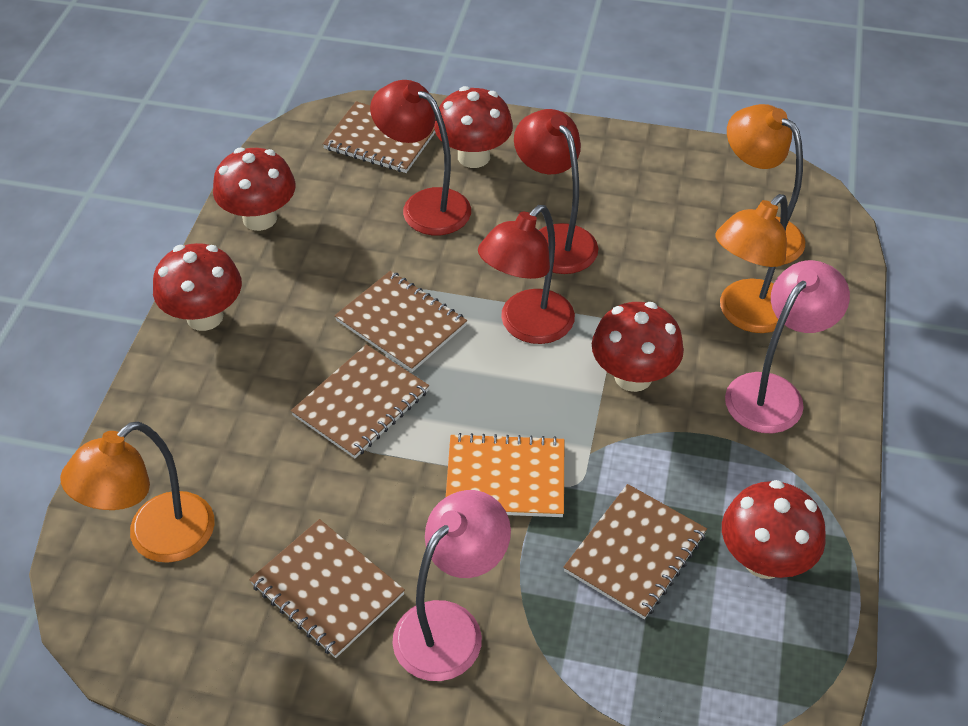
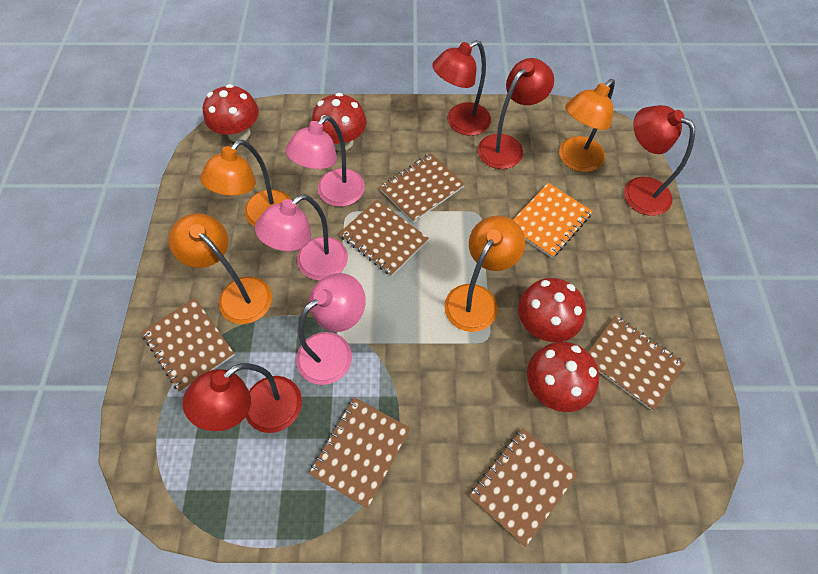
brown notebook: [249,519,405,658] [291,344,429,458] [323,101,435,173] [334,271,467,372] [563,484,707,619] = 5 -> [141,298,235,392] [309,397,411,508] [339,200,429,276] [379,153,465,223] [469,428,578,547] [588,315,685,411] = 6
orange lamp: [60,421,215,563] [715,194,788,333] [727,104,805,265] = 3 -> [168,213,272,324] [200,140,291,227] [444,215,525,332] [559,79,615,172] = 4
pink lamp: [392,490,511,681] [725,260,850,433] = 2 -> [255,194,348,281] [286,115,365,207] [296,273,366,385] = 3
red lamp: [370,80,471,235] [478,205,575,344] [514,109,598,274] = 3 -> [182,363,302,433] [432,40,491,136] [478,58,554,169] [624,105,695,216] = 4
red mushroom: [153,243,242,331] [213,148,296,231] [434,86,513,168] [592,302,684,392] [722,480,826,579] = 5 -> [203,84,259,142] [312,93,367,151] [518,278,586,342] [527,342,599,412] = 4

